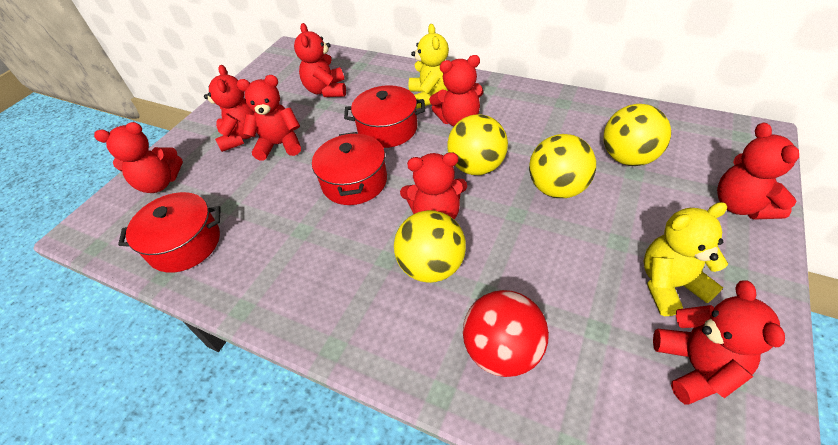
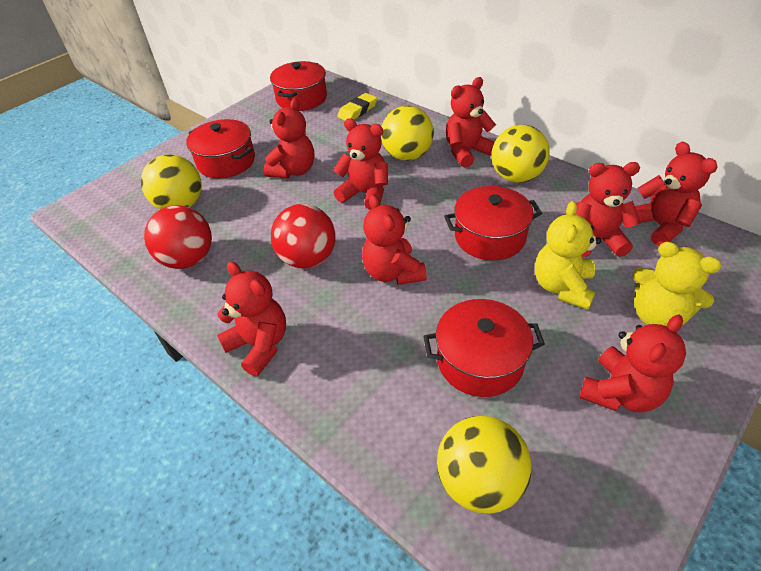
red ball: [463,290,549,377] = 1 -> [144,205,212,269] [271,204,336,269] = 2
red pot: [118,192,221,273] [312,132,387,205] [344,85,425,148] = 3 -> [186,119,255,178] [270,61,327,111] [424,299,545,397] [444,186,542,261] = 4
yellow eraser: none = 0 -> [337,93,377,120] = 1

